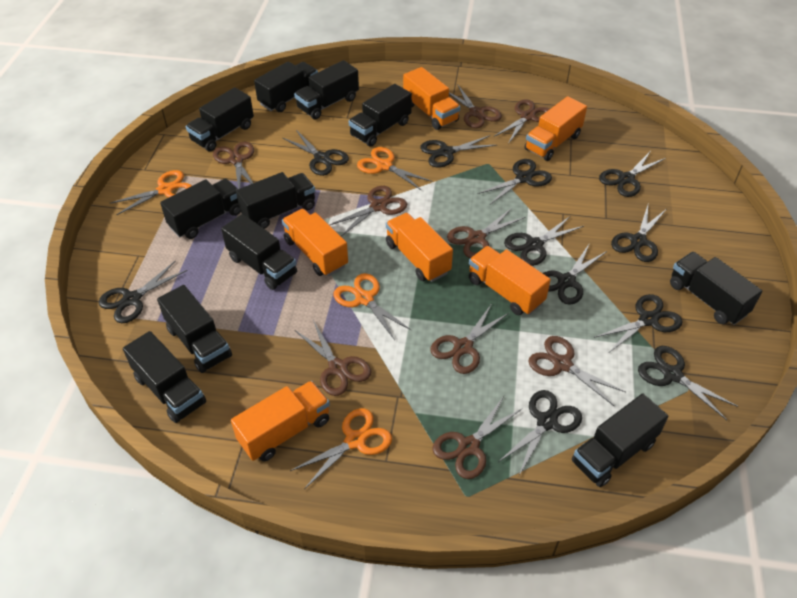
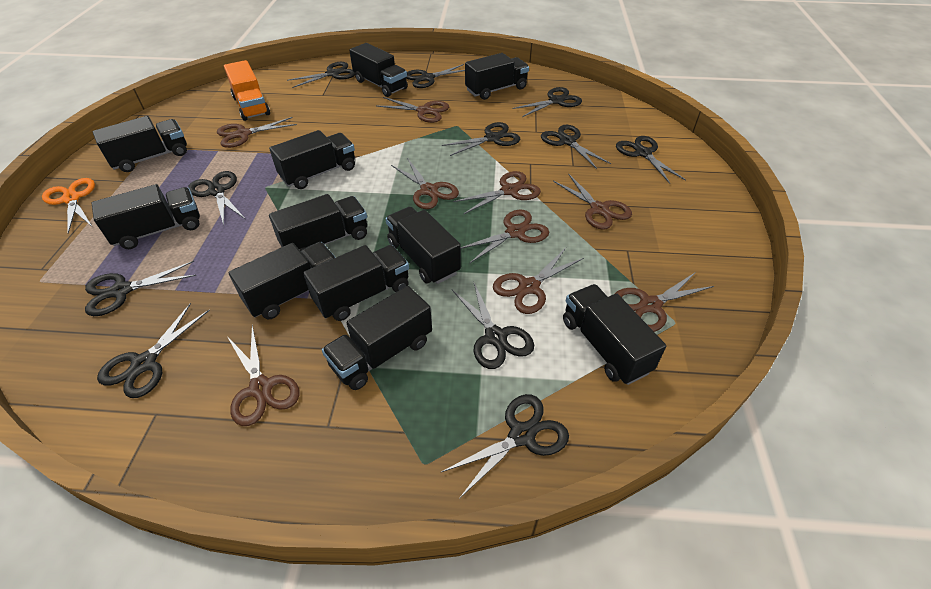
orange scissors: [110,170,192,215] [290,408,392,489] [333,273,412,340] [357,147,432,191] = 4 -> [42,178,95,234] = 1
orange truck: [231,381,330,461] [282,209,348,276] [386,213,453,282] [403,67,460,130] [469,246,551,315] [525,96,587,161] = 6 -> [224,60,270,121] = 1

